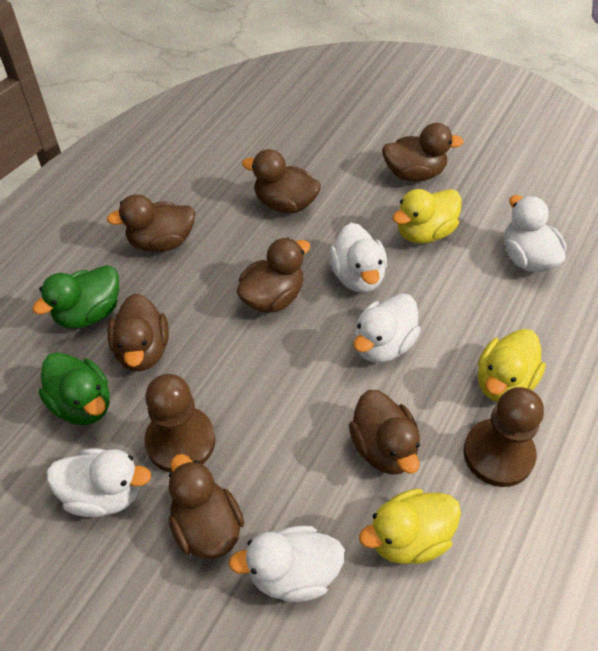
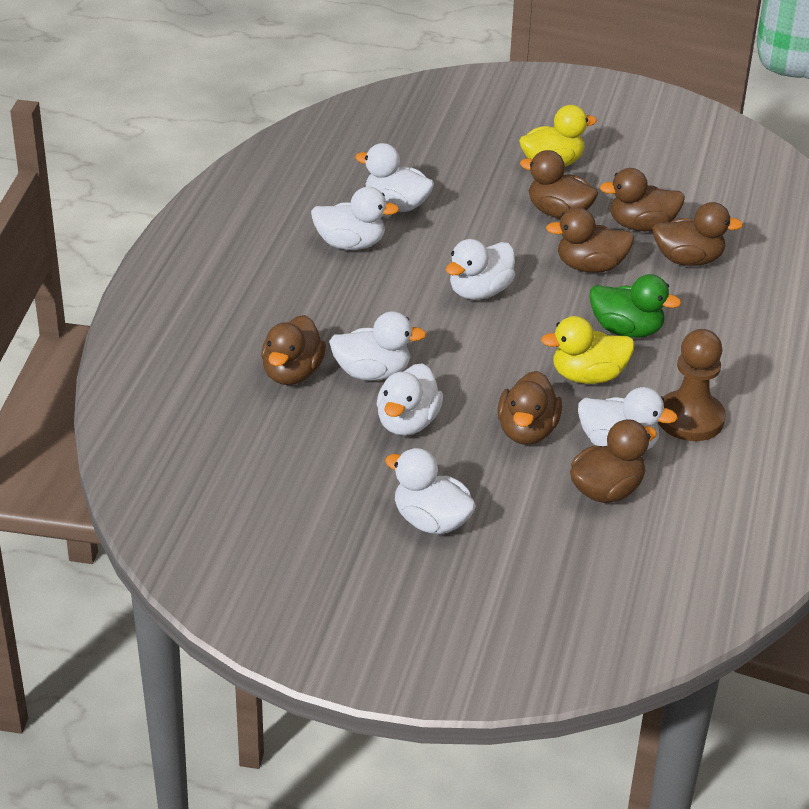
brown pawn: [144,374,215,472] [463,387,544,487] = 2 -> [658,329,726,441] = 1
green duck: [32,265,119,329] [39,352,110,425] = 2 -> [589,274,681,338] = 1
white duck: [47,448,151,517] [229,525,345,602] [329,223,387,293] [354,293,421,363] [504,195,567,272] = 5 -> [311,187,399,250] [329,311,426,380] [355,143,434,212] [377,363,443,436] [385,448,476,535] [446,239,515,300] [578,387,678,450] = 7
yellow duck: [359,488,461,564] [392,189,462,244] [478,329,546,402] = 3 -> [519,105,597,167] [541,316,634,384] = 2

